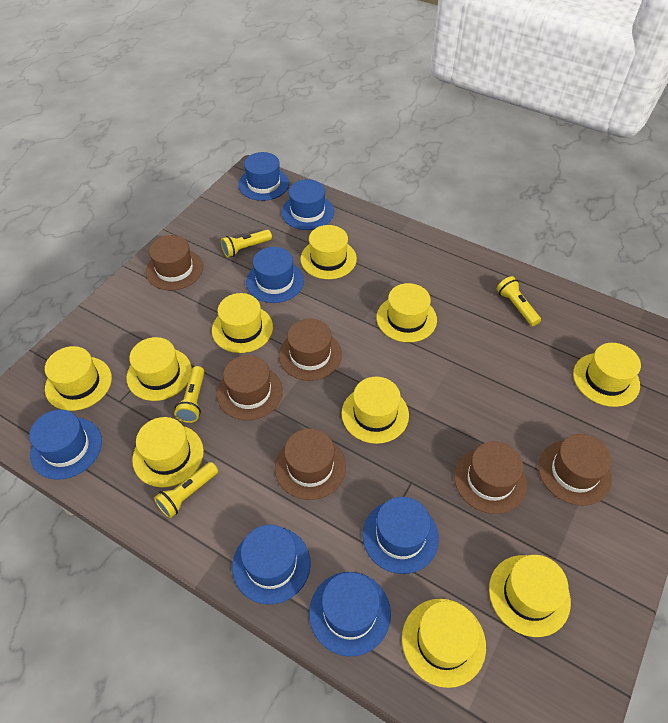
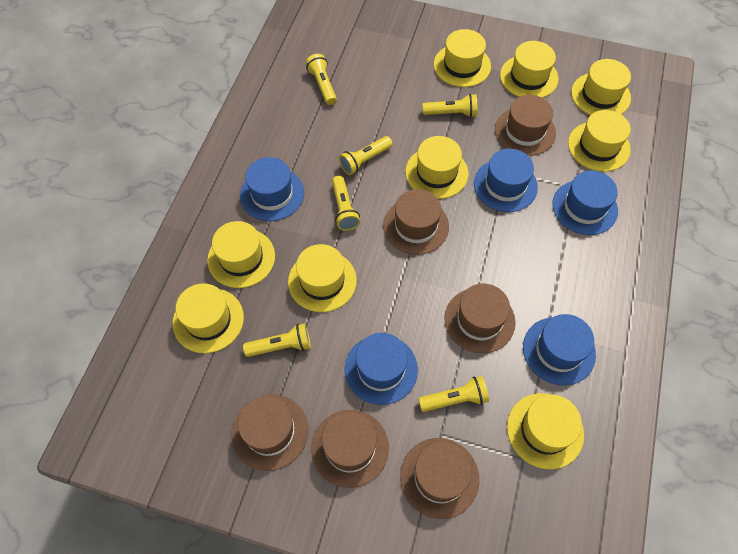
blue hat: [29,410,102,480] [232,525,311,605] [238,152,289,201] [246,247,304,303] [281,179,334,230] [309,572,391,657] [363,497,439,574] = 7 -> [240,157,304,221] [345,333,418,405] [474,149,538,212] [523,314,596,386] [552,170,618,235] = 5
yellow flashlight: [154,462,218,518] [174,366,205,423] [221,230,272,258] [497,276,541,326] = 4 -> [243,323,311,357] [305,54,337,105] [332,176,360,231] [339,136,393,175] [418,376,489,412] [422,94,477,117] = 6
yellow hat: [45,346,112,411] [127,337,192,401] [132,417,204,488] [212,293,273,353] [300,225,357,279] [342,377,409,444] [377,283,437,342] [402,599,486,688] [489,555,571,637] [573,343,641,407] = 10 -> [173,283,244,353] [207,221,275,288] [288,244,357,312] [405,136,469,199] [434,29,491,87] [500,41,559,98] [507,393,584,469] [568,110,631,172] [571,59,631,115] = 9

